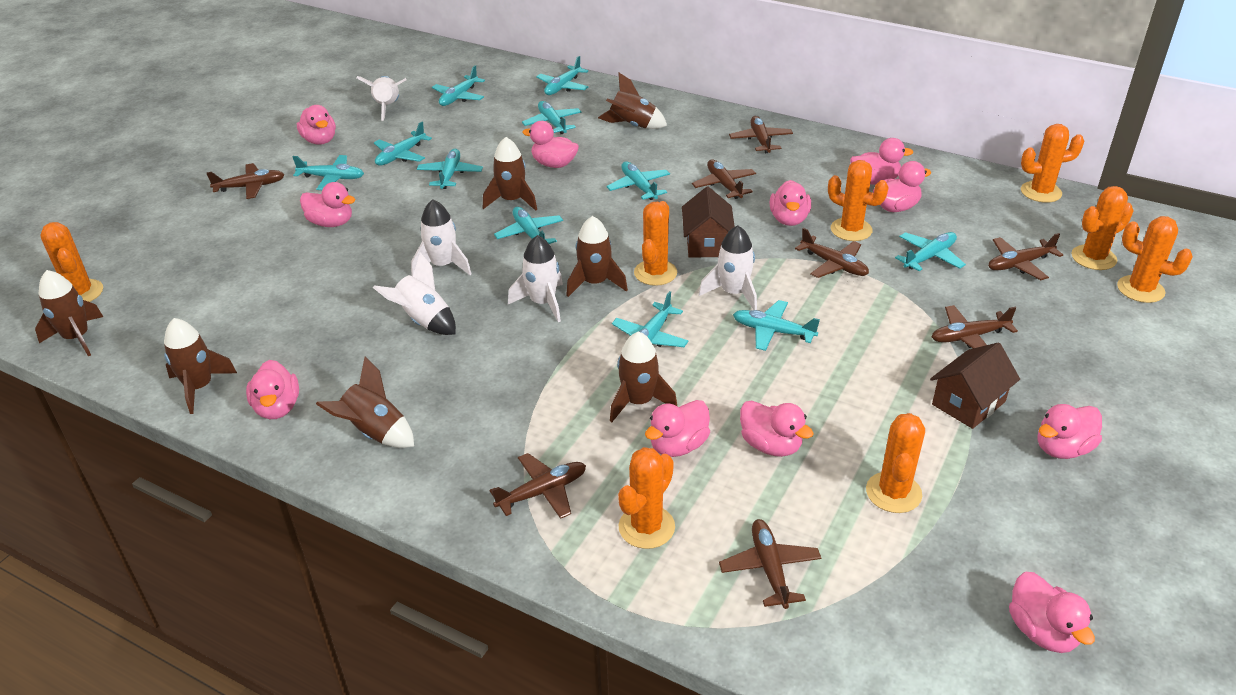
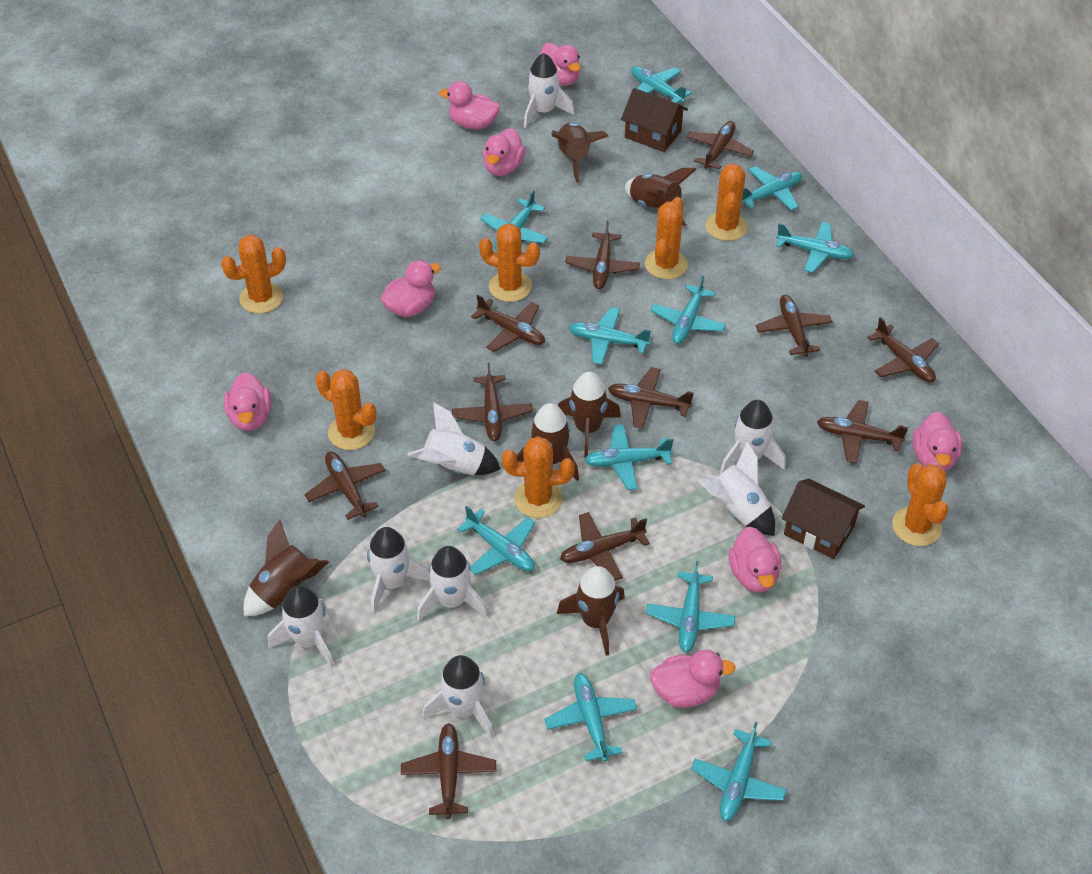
brown plane: [206,163,285,199] [490,453,586,519] [692,159,756,199] [719,519,821,609] [729,116,793,153] [795,228,869,278] [932,305,1018,348] [988,233,1063,280] = 8 -> [304,451,385,520] [401,723,496,819] [452,363,533,441] [471,295,545,352] [560,512,650,581] [565,220,640,289] [608,367,694,428] [686,121,754,169] [756,295,832,357] [817,400,908,463] [867,317,939,383] = 11
brown rocket: [35,270,103,356] [164,318,237,414] [316,357,414,448] [483,137,537,211] [566,216,628,297] [598,73,667,129] [610,331,677,422] = 7 -> [244,519,329,616] [517,403,579,481] [551,123,609,182] [557,566,625,656] [558,372,621,458] [625,168,697,226] = 6
orange cactus: [40,222,103,302] [618,447,675,549] [634,201,677,286] [828,160,889,241] [866,413,925,513] [1021,124,1084,203] [1072,186,1134,270] [1117,216,1193,303] = 8 -> [221,235,286,314] [316,369,376,450] [479,224,540,302] [502,436,574,518] [645,197,688,279] [706,163,748,241] [892,463,949,546] = 7
pink duck: [246,360,299,419] [297,105,336,145] [300,182,356,227] [522,121,579,168] [645,400,710,457] [740,400,814,457] [770,180,811,226] [850,138,913,185] [873,161,931,212] [1009,572,1095,653] [1037,404,1102,459] = 11 -> [224,372,272,431] [380,260,441,317] [439,81,500,129] [483,128,526,176] [540,43,581,85] [650,650,736,708] [728,527,781,592] [913,412,962,471] = 8
white rocket: [356,76,407,121] [373,252,456,335] [411,199,471,276] [508,235,563,322] [699,225,757,310] = 5 -> [268,585,334,668] [367,527,430,613] [407,402,501,475] [417,546,488,621] [422,655,494,738] [524,53,574,128] [698,441,775,536] [720,400,786,474] = 8

